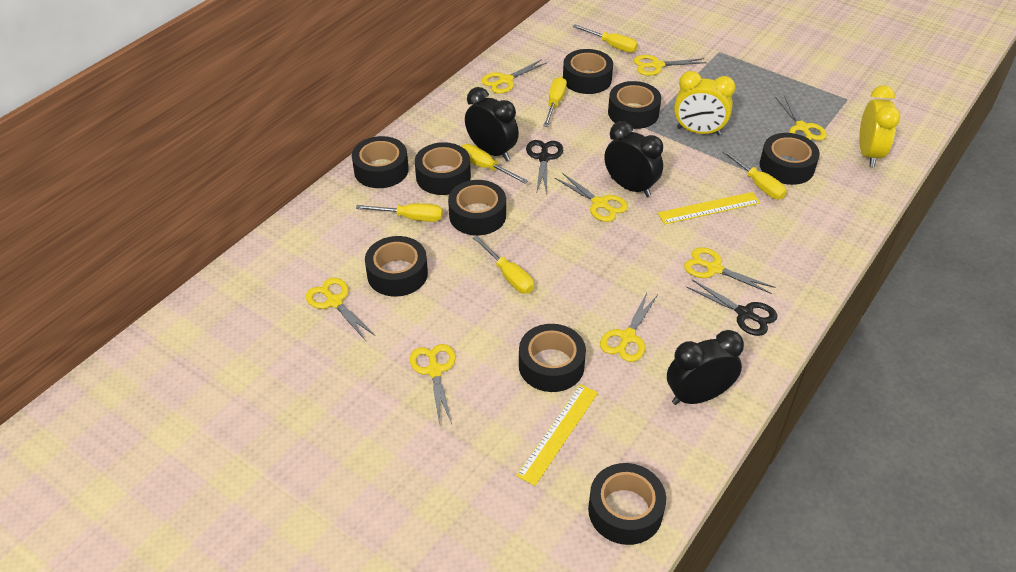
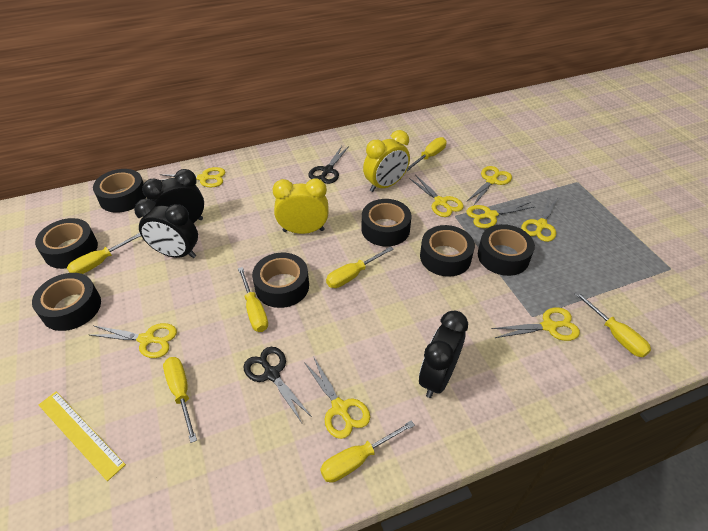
black tape: [352,136,409,188] [365,236,428,297] [415,142,471,195] [448,180,506,236] [519,324,586,392] [563,49,613,94] [588,463,666,545] [608,81,661,129] [760,133,820,185] = 9 -> [32,273,101,331] [35,218,98,269] [93,169,146,213] [252,253,309,308] [362,199,412,247] [420,225,475,277] [478,224,535,276] = 7
yellow ruler: [516,384,598,486] [658,192,760,224] = 2 -> [39,391,126,481] = 1
yellow screwdriver: [356,203,443,222] [461,144,528,184] [473,236,534,294] [543,77,567,127] [573,25,638,53] [722,150,787,199] = 6 -> [67,233,141,274] [163,357,197,443] [238,267,268,332] [320,420,415,482] [326,246,394,288] [407,137,447,171] [575,292,651,357] = 7

